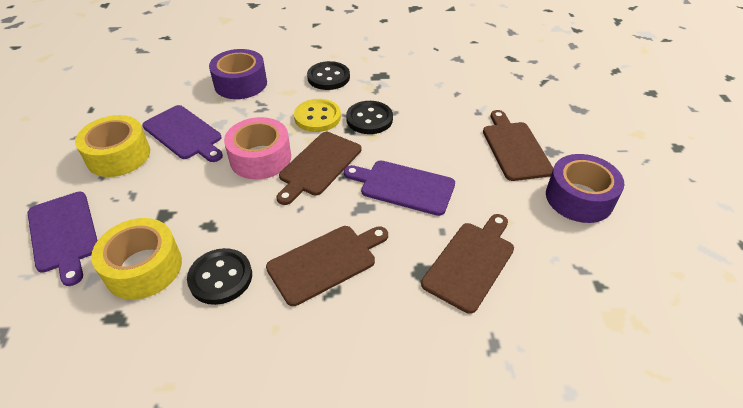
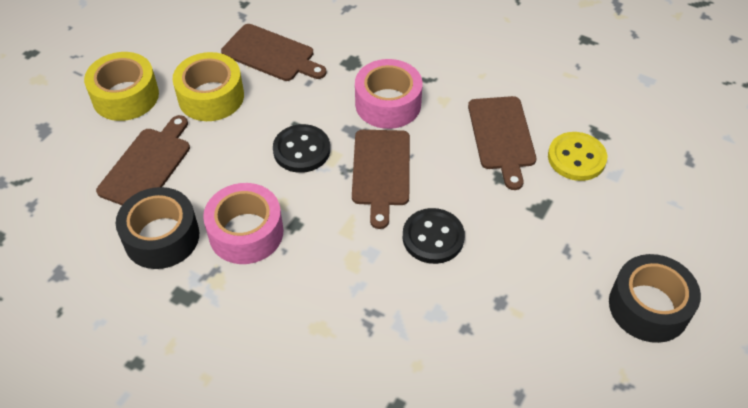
black button: [187,248,252,305] [307,61,350,90] [346,101,393,134] = 3 -> [273,124,330,173] [403,208,465,264] = 2
black tape: none = 0 -> [116,187,199,269] [609,254,701,343] = 2
pink tape: [224,117,291,180] = 1 -> [203,183,283,264] [355,59,423,129] = 2
purple cutting board: [28,192,98,286] [142,105,223,162] [344,161,455,216] = 3 -> none = 0
purple tape: [209,49,267,99] [546,154,624,223] = 2 -> none = 0

